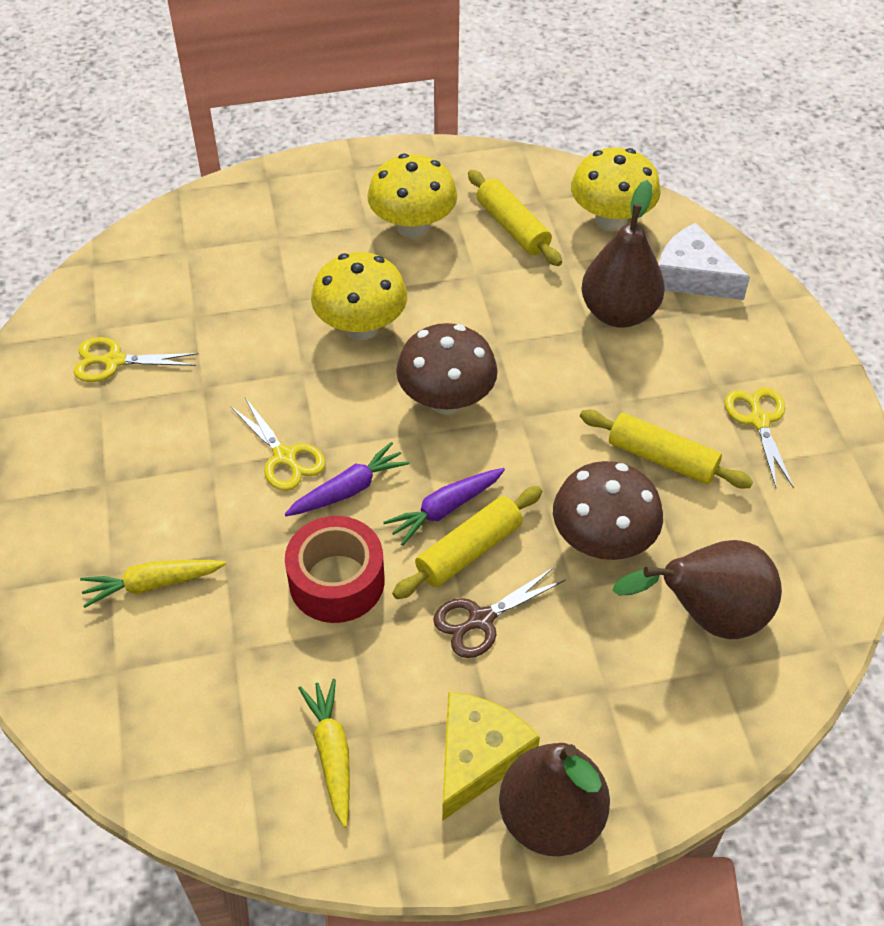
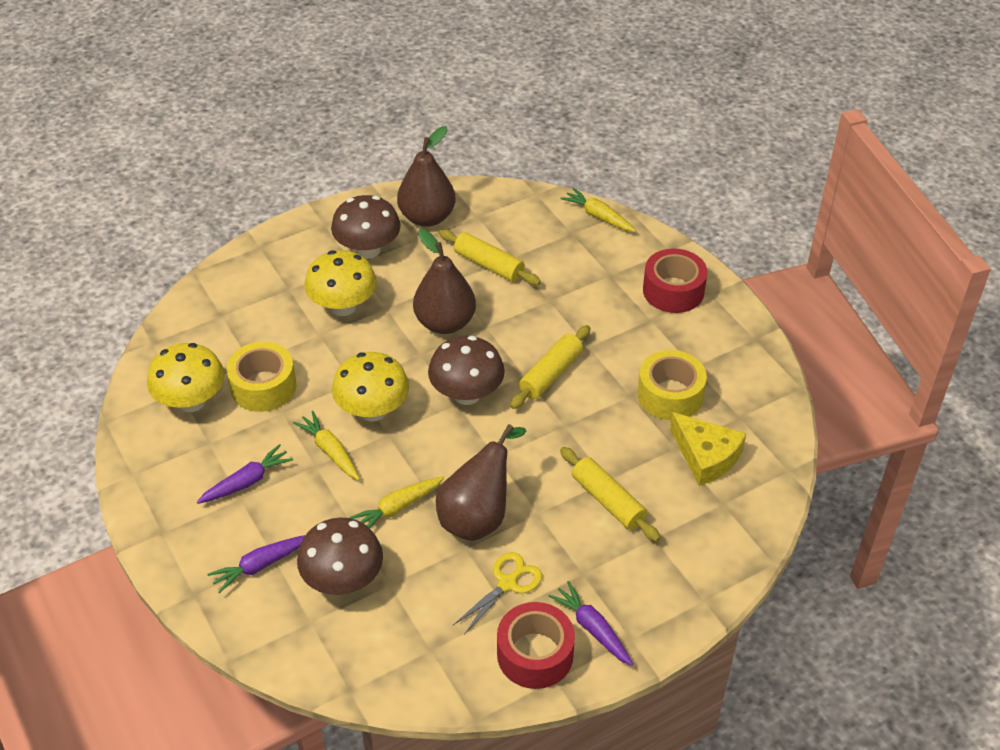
brown mushroom: [396,323,498,414] [553,461,663,560] = 2 -> [297,517,383,595] [331,195,401,259] [428,336,505,405] = 3
brown scissors: [433,567,566,658] = 1 -> none = 0
purple carrot: [284,442,410,516] [383,468,505,546] = 2 -> [197,444,293,504] [207,535,305,594] [549,581,634,666] = 3
red tape: [285,516,385,623] = 1 -> [497,602,575,689] [643,249,708,313] = 2
white cheese: [659,223,750,300] = 1 -> none = 0
yellow carrot: [80,560,226,608] [299,679,350,828] = 2 -> [293,411,360,480] [349,476,444,528] [560,188,636,232] = 3
yellow scissors: [73,337,198,382] [230,397,326,491] [724,387,794,488] = 3 -> [453,552,542,635] = 1
yellow tape: none = 0 -> [226,342,296,412] [638,350,707,420] = 2

